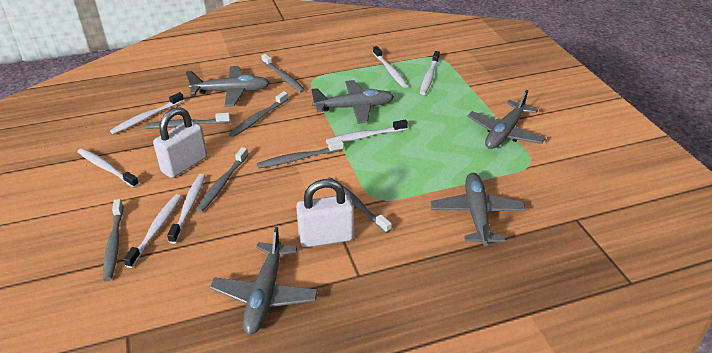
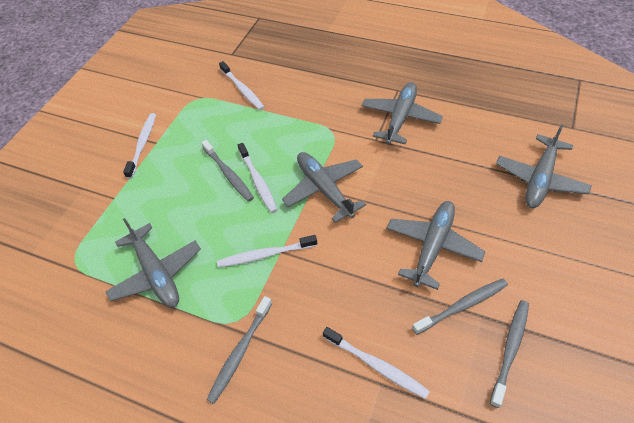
grey toothbrush: [103,199,123,281] [146,113,230,129] [196,147,248,212] [229,91,288,137] [257,140,343,168] [261,54,305,92] [327,177,392,233] = 7 -> [201,140,254,202] [206,296,272,404] [412,279,508,335] [490,300,529,408] = 4
white padlock: [153,107,207,178] [296,179,354,247] = 2 -> none = 0
white toothbrush: [78,148,139,188] [110,92,184,134] [123,194,181,268] [167,174,205,244] [326,120,408,144] [373,46,408,88] [420,51,440,95] = 7 -> [123,113,156,179] [217,235,317,268] [219,61,264,110] [238,143,277,213] [323,327,430,399] = 5

